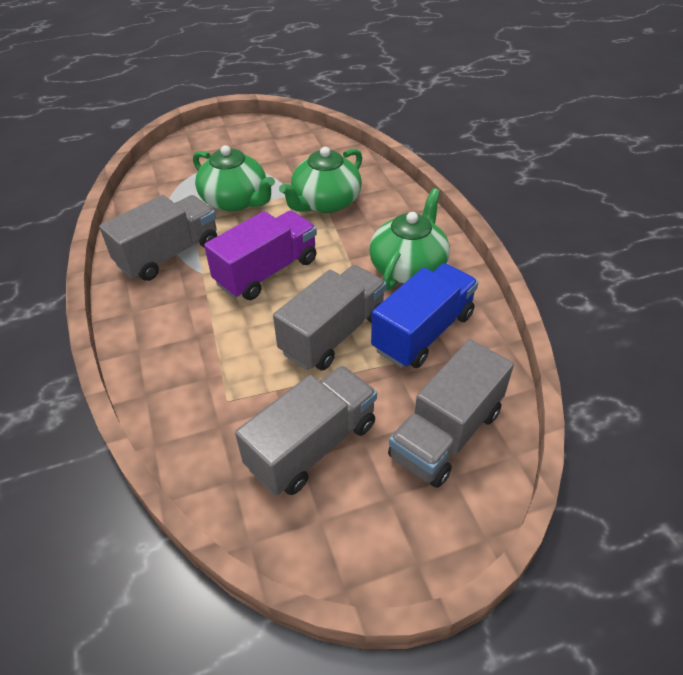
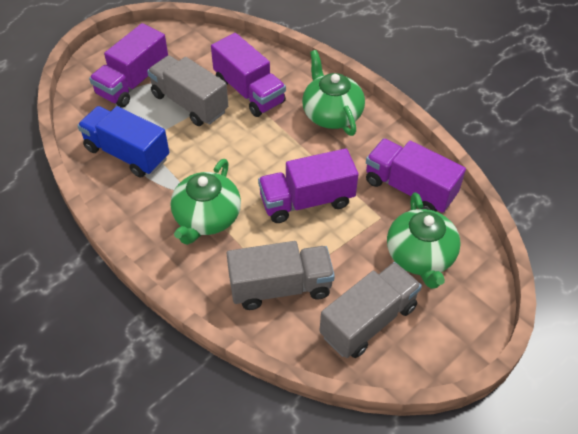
grey truck: [99,195,217,281] [235,365,377,495] [273,265,387,371] [388,339,514,488] = 4 -> [147,55,228,126] [226,241,335,310] [319,262,422,358] = 3
purple truck: [204,211,317,300] = 1 -> [89,23,168,107] [211,33,286,117] [258,148,359,223] [366,138,466,213] = 4

